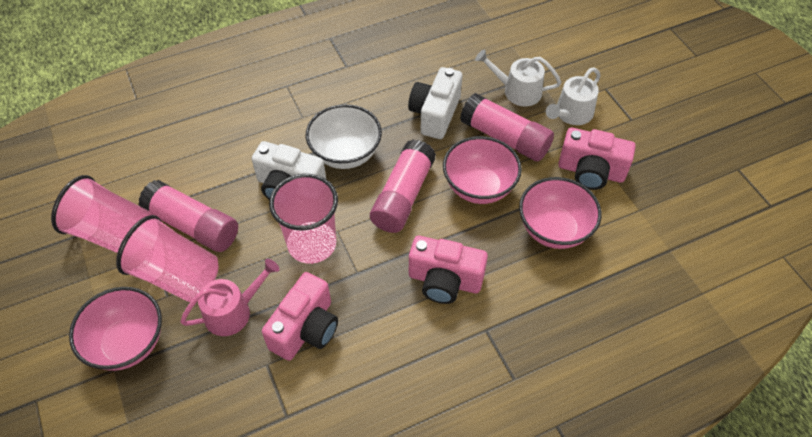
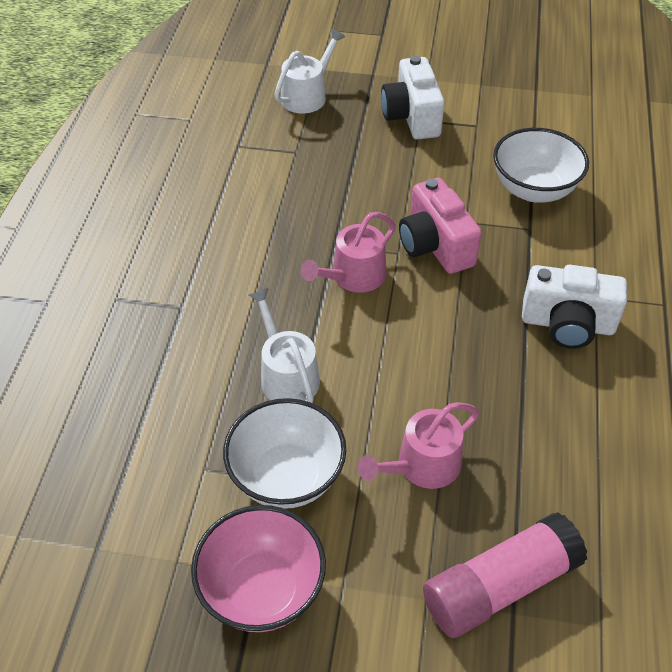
pink bowl: [69,287,162,371] [443,136,522,204] [519,177,602,249] = 3 -> [191,505,326,632] = 1
pink camera: [262,272,338,361] [409,236,488,304] [558,128,636,190] = 3 -> [399,178,482,274] = 1
pink cup: [51,175,151,253] [116,215,219,302] [269,174,338,264] = 3 -> none = 0
pink glue stick: [138,180,238,252] [370,139,436,233] [460,93,554,161] = 3 -> [423,512,587,638] = 1
pink watering can: [180,259,280,336] = 1 -> [301,212,396,292] [358,402,479,489] = 2
white bowl: [306,104,382,169] = 1 -> [223,398,346,509] [493,128,589,203] = 2

